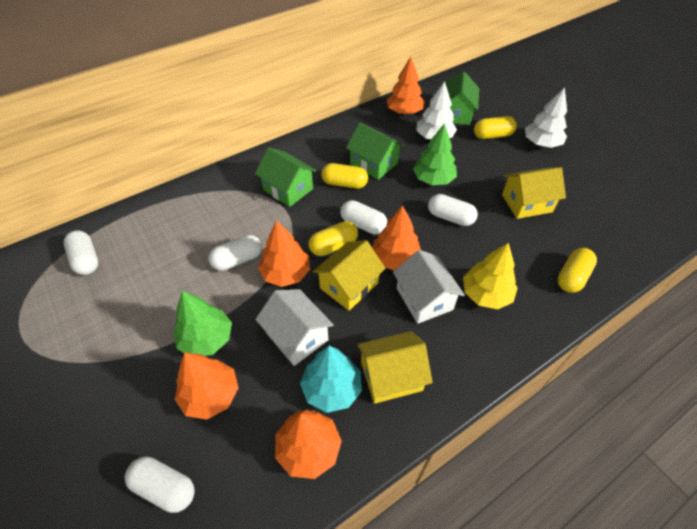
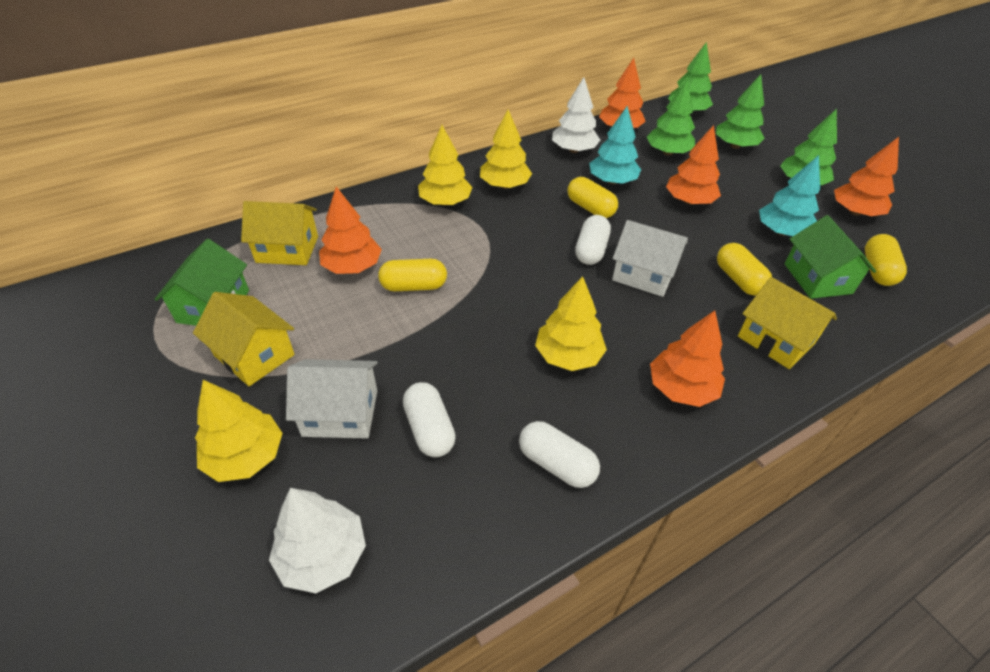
green house: [255,147,316,207] [346,123,404,180] [445,71,479,125] = 3 -> [154,239,249,326] [785,215,876,299] = 2
green tree: [174,291,232,356] [413,123,457,185] = 2 -> [646,79,695,156] [668,42,713,110] [716,74,765,149] [780,109,837,185] = 4
turquoise tree: [300,346,362,413] = 1 -> [589,106,641,184] [759,155,820,236] = 2
white capsule: [64,230,98,275] [125,457,195,513] [209,235,262,271] [340,200,387,234] [428,194,478,226] = 5 -> [403,382,456,457] [519,421,600,488] [575,215,611,265] = 3
yellow tree: [463,242,517,309] = 1 -> [195,380,283,482] [418,125,473,206] [480,110,532,189] [535,276,607,371] = 4

